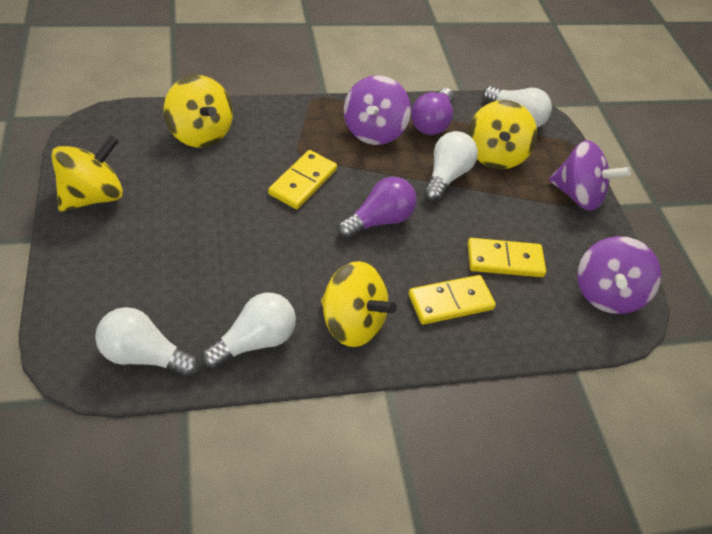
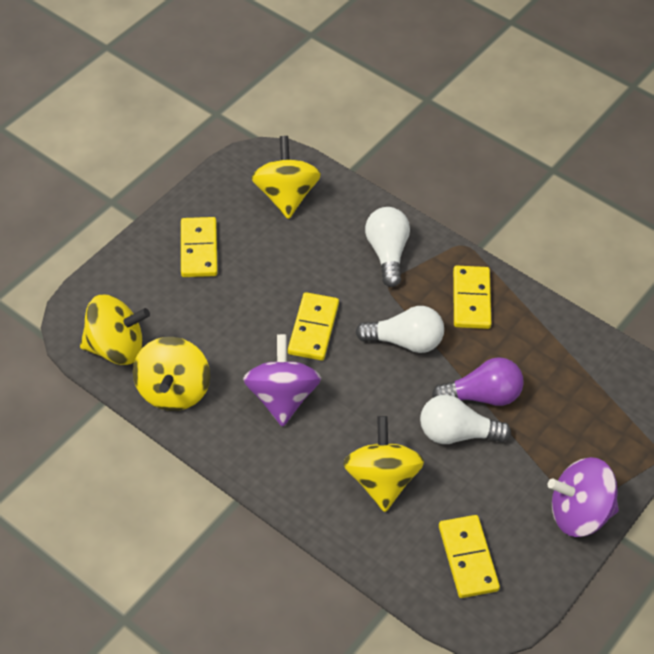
purple light bulb: [337,177,417,239] [411,88,454,135] = 2 -> [432,357,524,406] = 1
purple spinning top: [344,75,411,145] [549,140,631,211] [577,236,661,314] = 3 -> [243,334,321,427] [547,457,619,537] = 2
white light bulb: [95,307,200,377] [201,293,296,369] [424,131,478,202] [483,85,552,127] = 4 -> [355,306,444,353] [365,207,410,287] [420,395,511,444] = 3
yellow domino: [268,150,337,209] [408,275,496,325] [468,238,546,277] = 3 -> [181,217,218,277] [288,292,339,361] [439,515,500,598] [453,266,491,329] = 4

